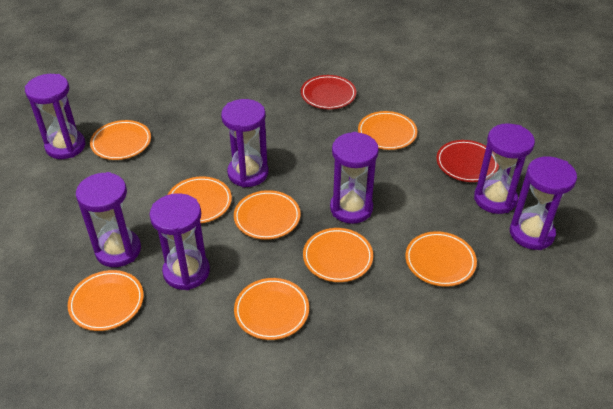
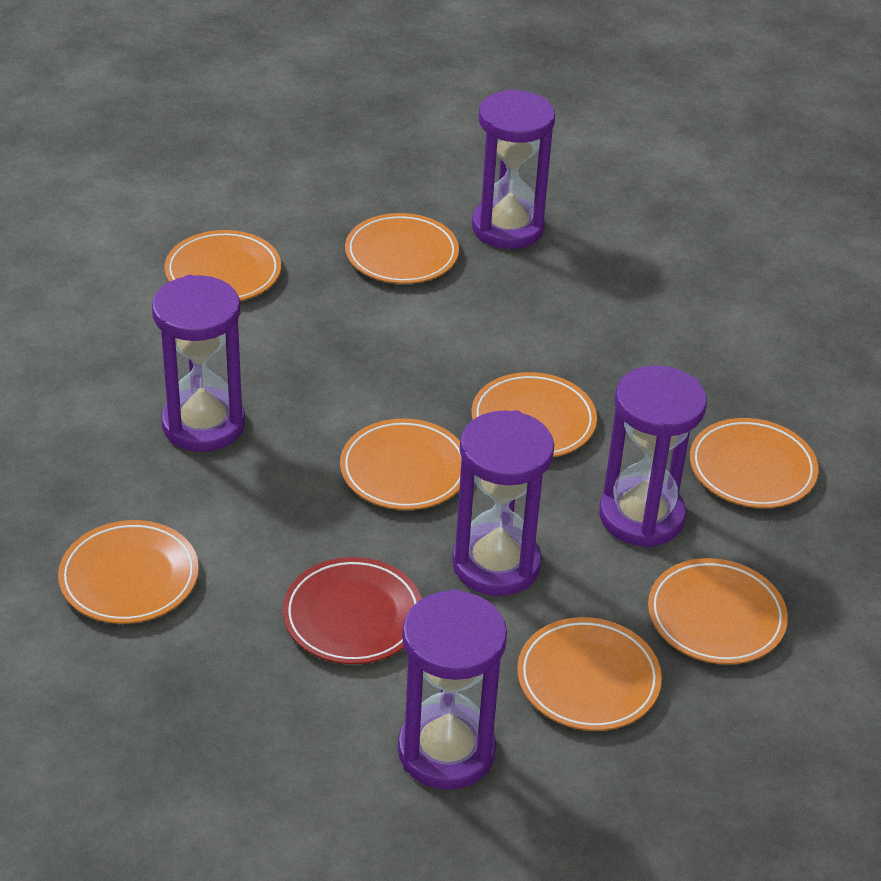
purple hourglass: [25,74,85,159] [76,172,141,267] [149,193,210,290] [221,99,269,187] [330,132,379,224] [474,123,535,214] [510,156,577,250] = 7 -> [152,275,245,452] [398,589,507,790] [452,410,554,596] [472,89,555,249] [599,365,707,548] = 5
red plate: [301,75,356,109] [436,140,499,182] = 2 -> [282,557,422,664] = 1

